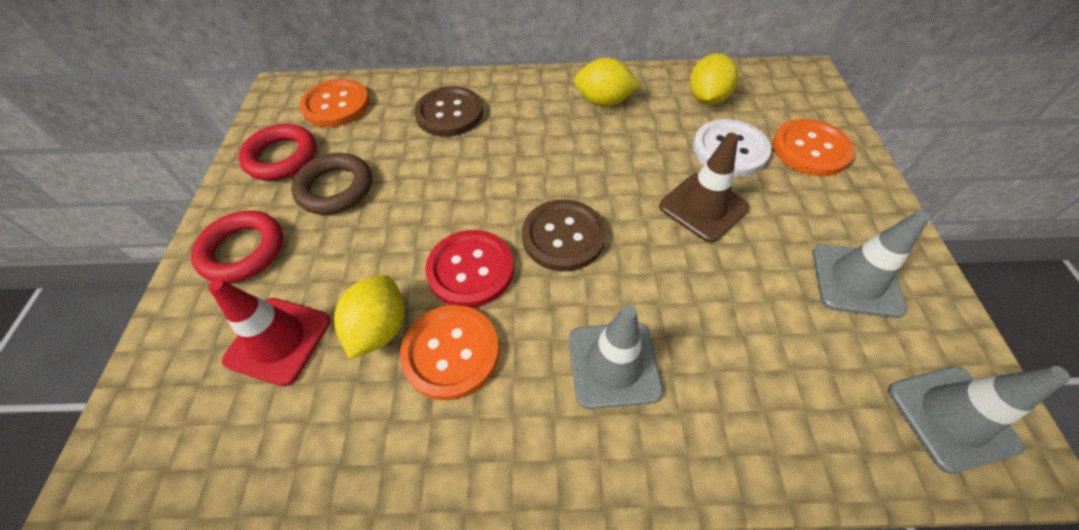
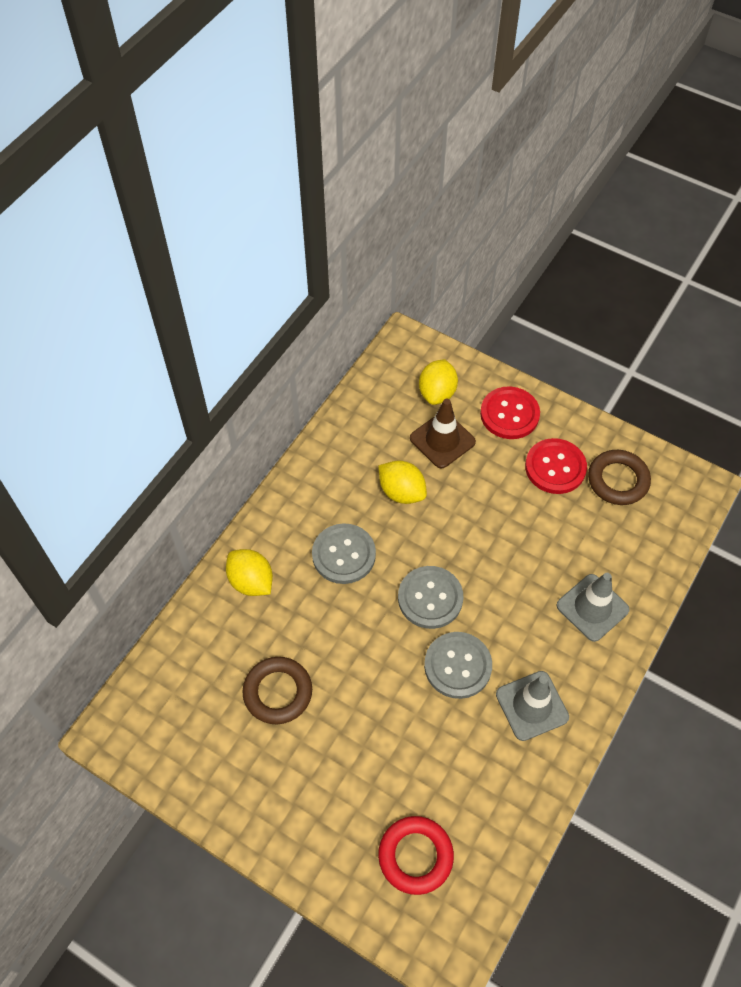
brown button: [414,86,483,137] [522,199,606,271] = 2 -> none = 0
brown ring: [291,153,372,215] = 1 -> [243,657,312,724] [588,450,651,505] = 2
grey button: none = 0 -> [312,523,376,584] [398,566,463,629] [424,632,492,699] = 3
grey traffic cone: [569,305,663,409] [812,210,930,318] [888,366,1070,474] = 3 -> [496,671,569,741] [556,573,630,642] = 2
orange button: [300,79,370,127] [400,305,499,400] [773,119,855,176] = 3 -> none = 0
red button: [425,230,514,308] = 1 -> [480,386,540,439] [525,438,587,494] = 2
red ring: [191,211,283,283] [238,124,317,180] = 2 -> [378,816,454,895] = 1
red traffic cone: [208,279,330,386] = 1 -> none = 0
white button: [693,119,771,176] = 1 -> none = 0

